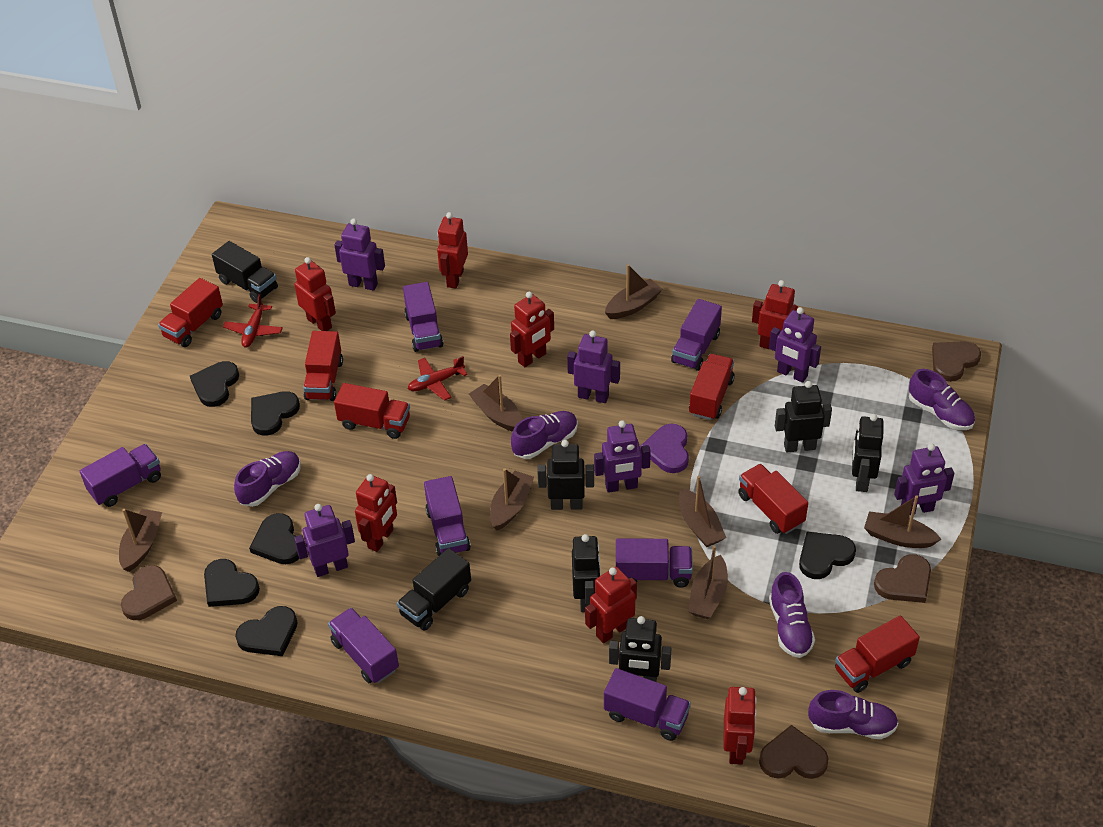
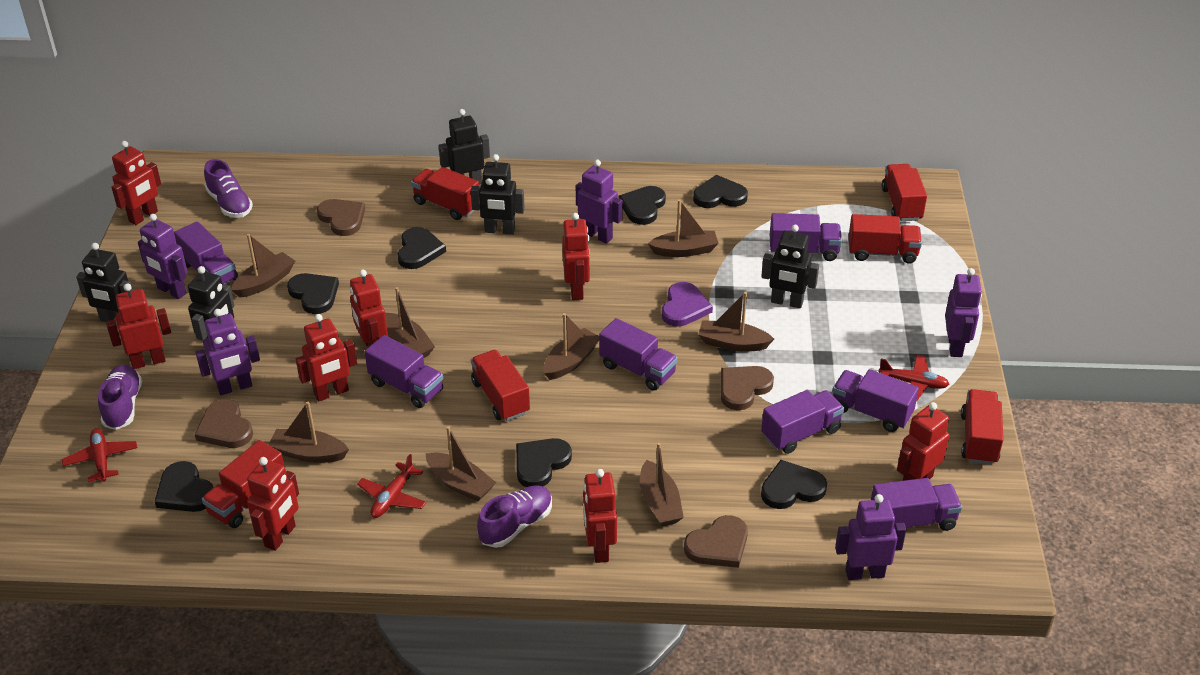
black heart: [190,361,239,407] [204,559,260,607] [235,606,297,656] [249,513,299,564] [251,391,300,436] [799,532,856,579] = 6 -> [154,461,214,512] [287,273,339,314] [397,227,446,269] [516,438,572,487] [618,186,666,225] [693,175,748,208] [761,460,827,509] = 7
black truck: [212,241,278,303] [397,548,471,631] = 2 -> none = 0
brown boat: [119,509,162,572] [469,375,522,432] [490,468,534,530] [605,264,662,319] [679,476,726,547] [688,545,728,619] [864,495,941,548] = 7 -> [231,234,295,298] [268,402,349,463] [385,287,435,358] [425,426,496,502] [544,313,599,380] [640,443,684,526] [648,199,719,257] [698,292,774,351] = 8
purple robot: [294,504,355,577] [334,219,385,291] [567,330,620,403] [594,420,651,493] [769,307,821,383] [894,443,954,515] = 6 -> [138,214,187,299] [195,309,260,395] [576,160,623,244] [835,494,906,580] [945,268,982,357] = 5
purple shoe: [234,451,301,507] [511,411,578,459] [769,572,815,658] [808,690,898,739] [909,369,975,430] = 5 -> [98,365,142,430] [204,159,253,218] [477,485,552,548] = 3
red plane: [223,294,283,348] [408,356,468,401] = 2 -> [62,428,137,482] [357,454,426,518] [878,354,949,402] = 3
red robot: [294,257,336,331] [355,474,397,552] [437,212,468,289] [510,292,554,367] [585,567,637,643] [723,687,757,765] [752,280,805,349] = 7 -> [106,283,171,369] [111,141,161,225] [247,457,299,551] [296,314,357,401] [350,270,388,347] [562,213,590,300] [583,469,617,563] [897,402,950,481] = 8

